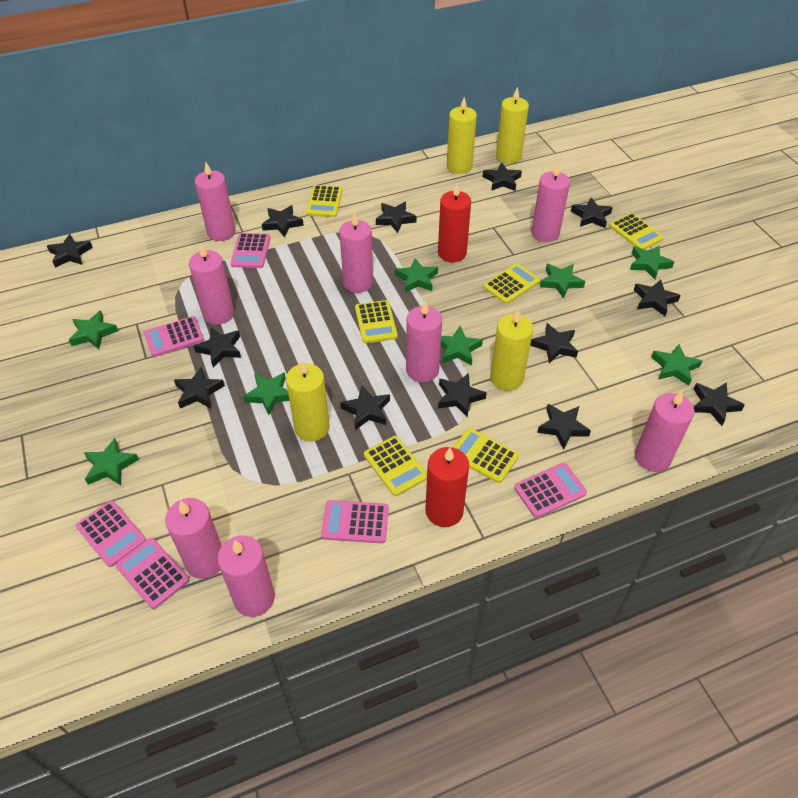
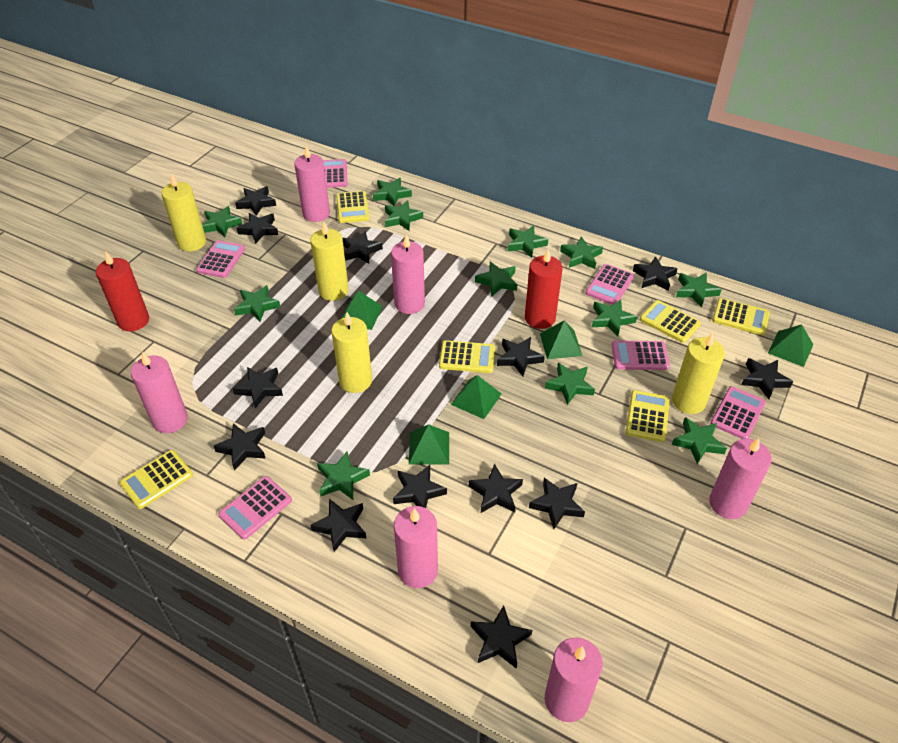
green pyramid: none = 0 -> [341,291,383,330] [409,424,449,464] [451,375,501,419] [540,320,582,359] [768,324,814,367] = 5
green star: [69,310,118,349] [84,438,139,485] [243,372,289,415] [395,258,438,293] [441,326,483,366] [540,264,585,299] [630,246,674,279] [651,344,702,386] = 8 -> [202,206,242,237] [234,285,280,322] [317,451,370,500] [373,178,412,206] [385,200,423,231] [475,262,517,296] [508,225,548,258] [545,363,595,405] [560,236,603,269] [592,299,637,336] [672,417,727,464] [676,272,722,307] = 12
pink candle: [165,498,222,579] [189,244,234,325] [195,162,235,241] [217,536,275,617] [339,212,373,293] [406,301,442,382] [531,163,570,242] [635,391,694,472] = 8 -> [131,352,188,433] [294,145,330,222] [391,234,425,314] [394,506,438,588] [545,637,603,722] [709,438,772,519] = 6

